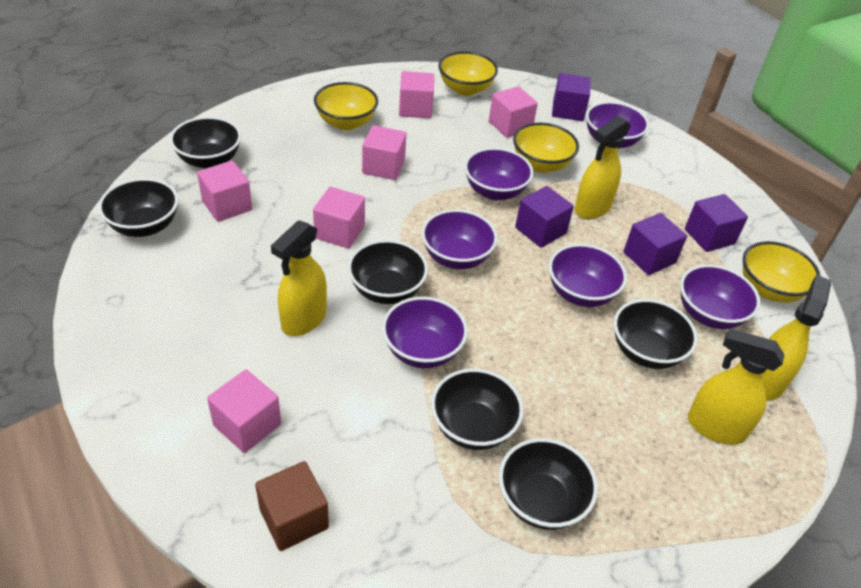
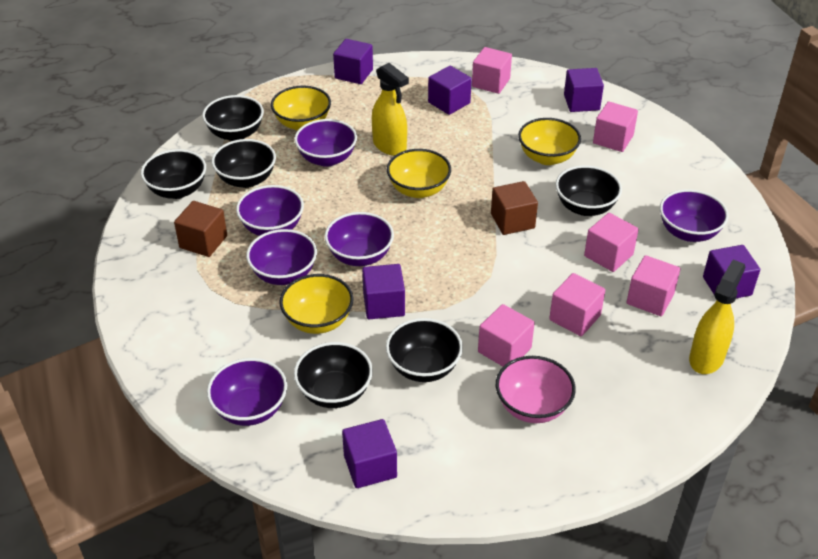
brown cube: [255,461,329,551] = 1 -> [174,201,227,257] [491,181,538,235] = 2
pink bowl: none = 0 -> [496,356,576,423] = 1
purple cube: [515,186,574,248] [552,73,591,121] [624,213,687,275] [685,194,748,252] = 4 -> [333,39,373,84] [342,419,397,488] [362,264,405,319] [428,66,472,115] [564,68,604,112] [703,245,760,298] = 6
yellow spray bottle: [271,220,327,336] [575,116,631,219] [688,328,784,445] [762,275,831,401] = 4 -> [372,63,409,156] [689,260,745,374] = 2

